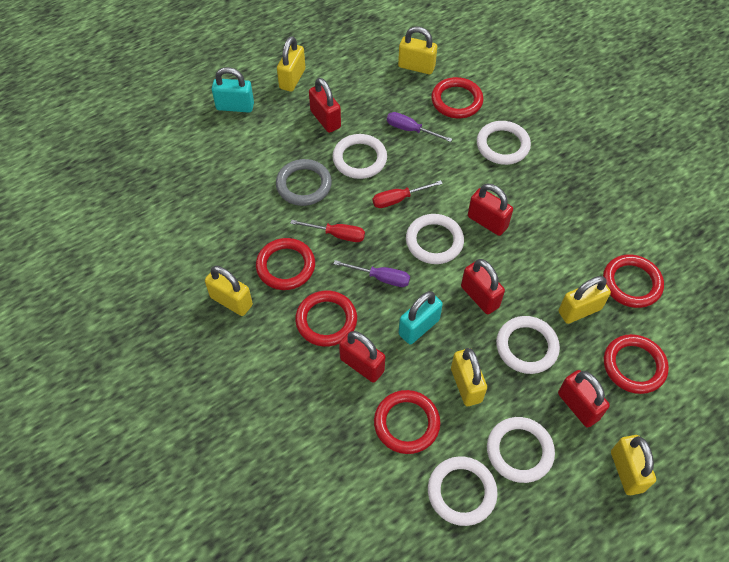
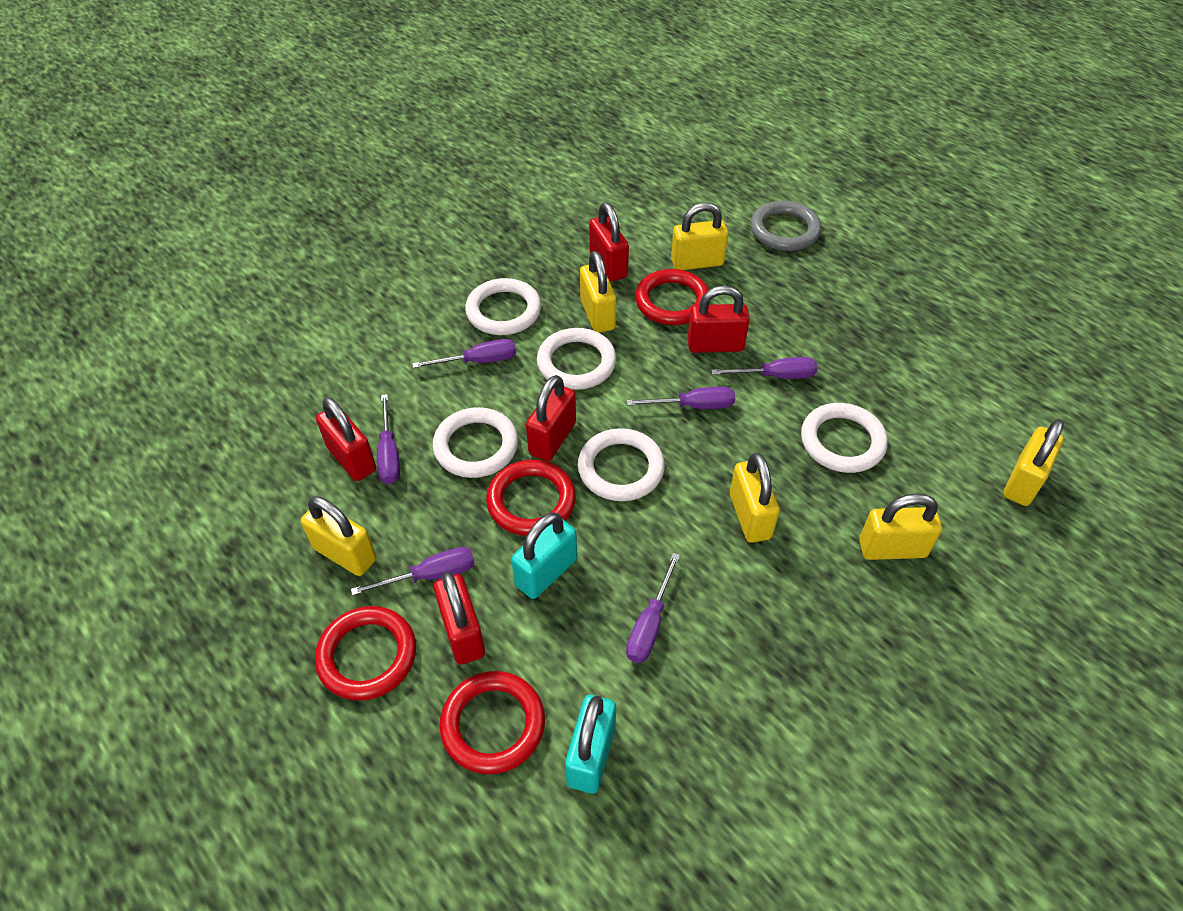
purple screwdriver: [334,260,410,287] [387,112,452,142] = 2 -> [351,547,475,596] [377,394,400,484] [412,339,516,368] [626,553,680,663] [627,386,735,409] [711,357,818,379] = 6
red ring: [256,238,315,290] [295,290,357,347] [374,390,440,454] [431,77,484,118] [603,255,664,308] [604,334,669,394] = 6 -> [315,606,416,701] [440,671,545,774] [486,460,576,536] [635,269,711,325] = 4
red screwdriver: [290,220,365,242] [373,180,443,208] = 2 -> none = 0
white ring: [333,134,387,179] [406,214,464,264] [428,456,498,526] [477,121,531,165] [487,417,555,483] [496,316,560,374] = 6 -> [433,407,518,478] [465,278,541,335] [537,328,616,390] [578,428,665,501] [801,403,888,473] = 5

